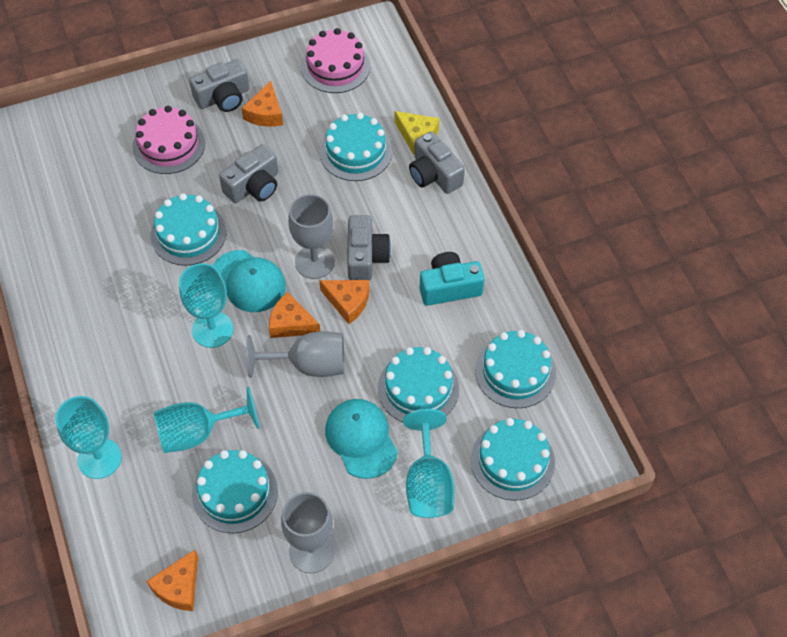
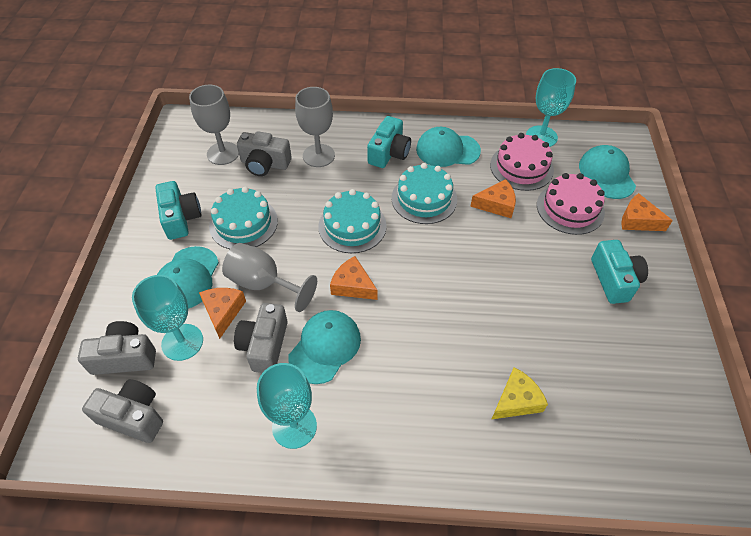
turquoise cake: [151,193,227,266] [192,450,278,533] [320,113,392,181] [378,347,459,422] [471,418,555,501] [475,330,556,408] = 6 -> [209,187,278,249] [318,189,387,253] [392,163,457,224] = 3
turquoise camera: [420,252,484,306] = 1 -> [155,181,201,240] [367,116,411,168] [591,240,648,304] = 3
turquoise cap: [213,250,286,312] [325,399,398,479] = 2 -> [157,246,219,309] [288,310,361,384] [416,127,481,167] [579,145,636,199] = 4
turquoise goblet: [55,396,122,479] [154,387,260,453] [179,263,233,348] [403,409,455,518] = 4 -> [132,275,203,361] [257,363,317,449] [526,68,576,147] = 3

